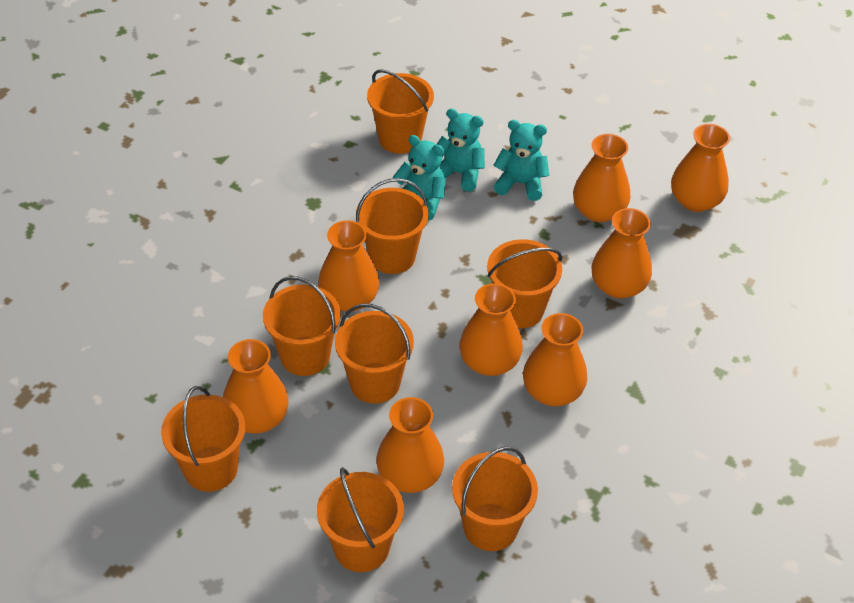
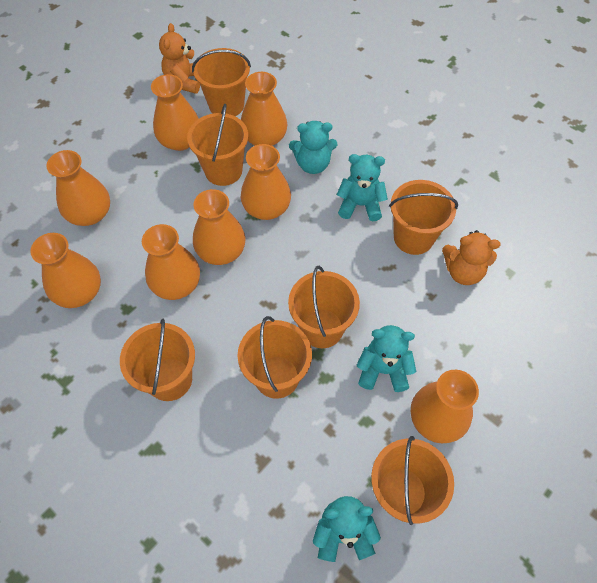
orange bucket: [161,386,245,492] [263,276,341,376] [317,467,404,572] [335,303,414,404] [356,178,429,274] [367,69,434,154] [452,447,538,551] [487,239,562,328] = 8 -> [120,318,195,401] [187,104,248,186] [192,48,251,116] [238,316,312,399] [288,266,360,348] [371,436,454,525] [389,180,458,255] = 7
orange teddy bear: none = 0 -> [159,23,200,94] [442,230,501,285] = 2
turquoise teddy bear: [393,135,446,221] [437,109,485,192] [493,120,549,201] = 3 -> [289,121,337,174] [313,496,381,562] [337,154,388,221] [357,325,417,392] = 4

